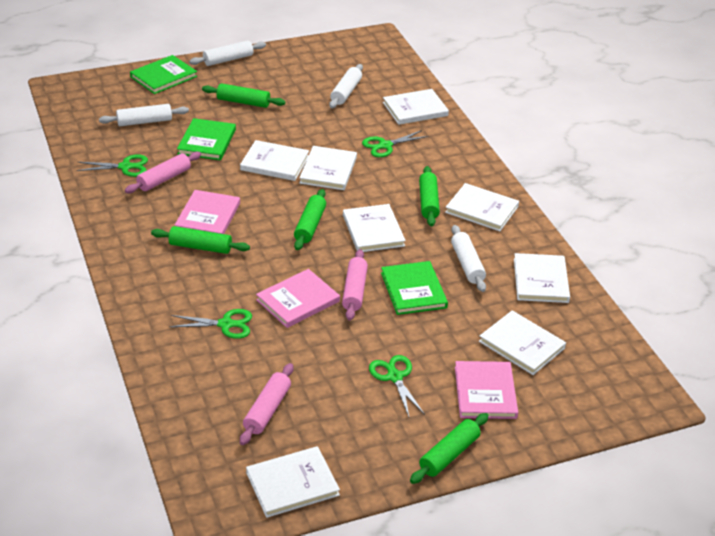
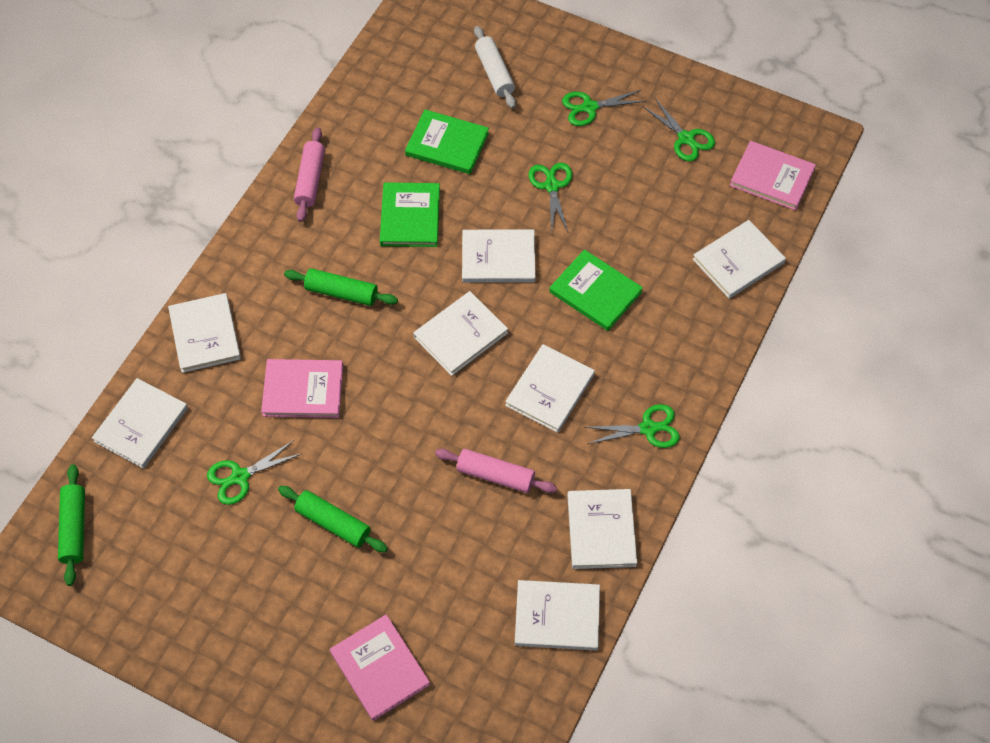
green rolling pin: [151,226,250,254] [202,83,285,108] [294,189,326,250] [410,413,489,484] [419,166,440,226] = 5 -> [58,464,85,586] [278,486,388,552] [284,268,398,306] = 3
green scissors: [76,154,148,177] [169,309,252,339] [362,130,429,157] [369,355,425,417] = 4 -> [207,440,301,505] [529,163,572,233] [562,90,646,126] [585,404,680,448] [643,98,715,161] = 5
pink rolling pin: [125,152,201,193] [240,363,293,445] [342,249,368,321] = 3 -> [294,127,325,222] [435,449,557,493] = 2
white rolling pin: [99,104,189,126] [189,40,266,66] [329,64,363,108] [451,225,486,292] = 4 -> [474,26,516,109] = 1

